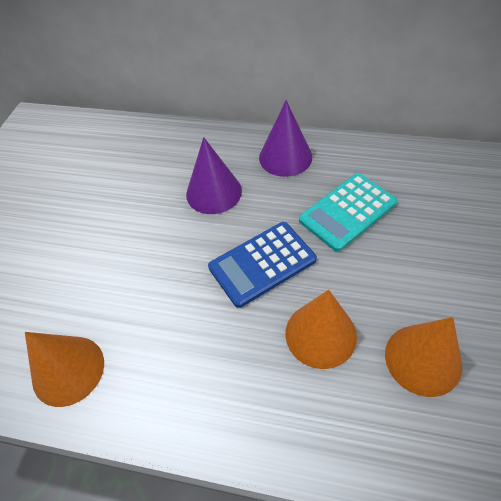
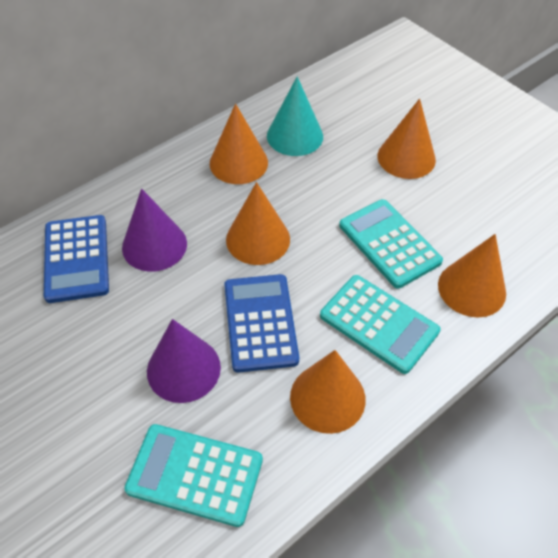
blue calculator: [208,222,317,308] = 1 -> [44,215,109,303] [224,274,299,373] = 2
orange cone: [25,332,104,407] [285,290,357,369] [385,317,462,397] = 3 -> [210,103,268,184] [226,182,290,265] [290,350,366,434] [377,98,436,179] [438,234,506,318] = 5
turquoise calculator: [299,173,397,252] = 1 -> [124,424,263,527] [320,275,441,374] [339,199,443,289] = 3
turquoise cone: none = 0 -> [267,76,323,156] = 1

